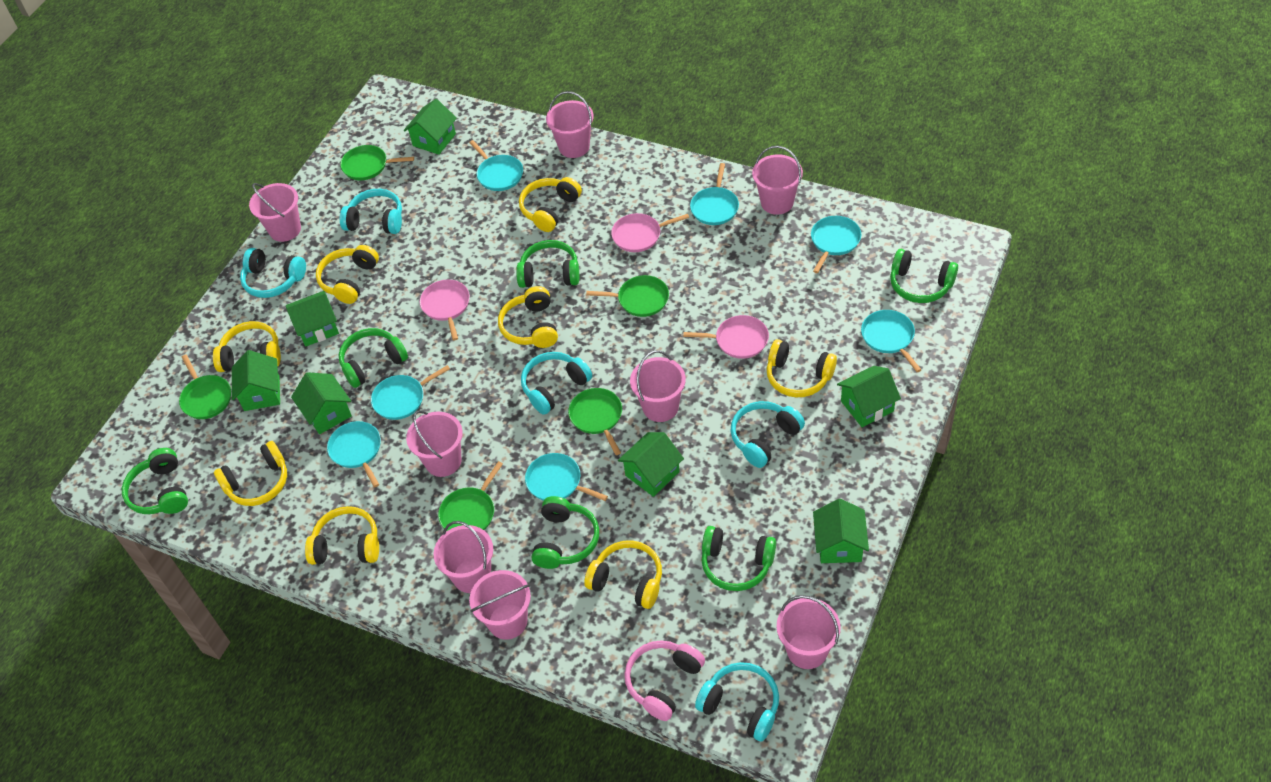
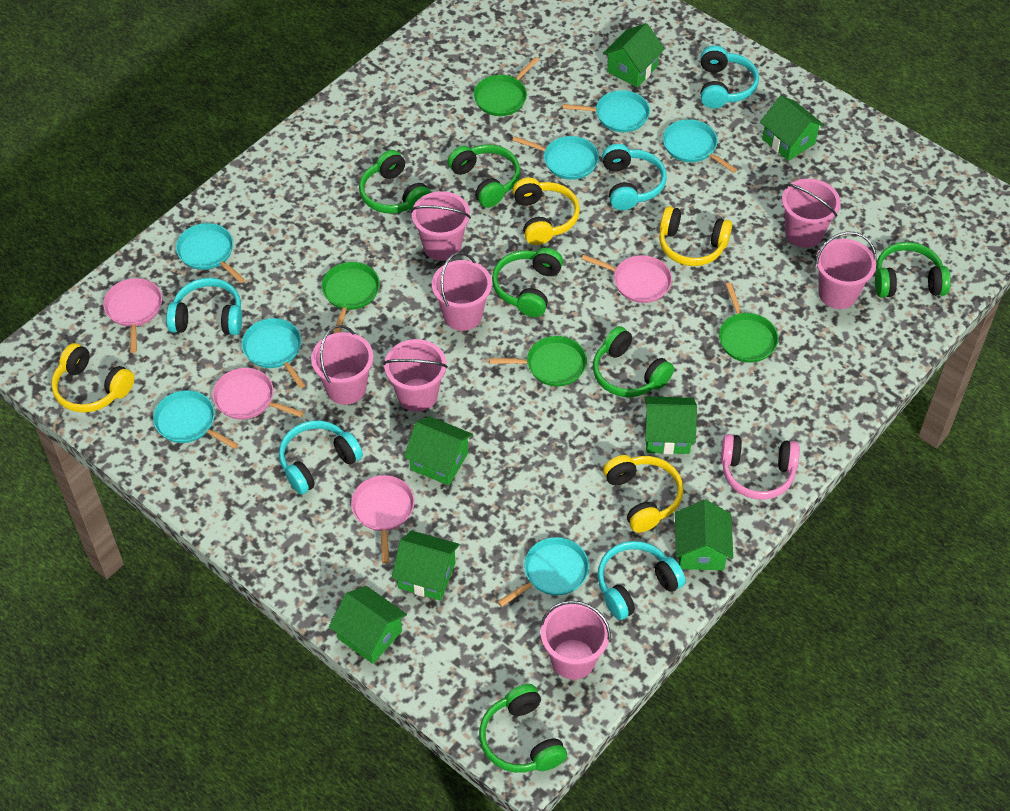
green pan: [179,354,231,419] [340,145,414,180] [438,461,503,531] [568,388,622,455] [586,275,669,317] = 5 -> [322,262,380,334] [473,57,539,116] [490,336,587,386] [719,283,778,363] = 4
pink bucket: [249,183,301,242] [406,410,463,477] [434,521,493,593] [469,570,531,640] [546,91,594,158] [630,350,686,422] [752,146,803,215] [777,595,841,669] = 8 -> [311,325,374,405] [383,339,448,412] [411,191,471,261] [432,252,492,331] [540,600,611,680] [782,179,841,248] [815,231,877,309] = 7
pink pan: [420,280,470,341] [611,213,689,252] [683,315,769,359] = 3 -> [103,278,162,353] [212,368,304,419] [351,475,415,564] [581,254,672,303] = 4
yellow headphones: [213,321,281,372] [214,441,287,506] [305,506,379,565] [316,245,379,304] [498,286,558,348] [519,177,582,232] [584,540,662,609] [767,339,837,397] = 8 -> [51,343,134,413] [513,177,580,245] [603,455,683,533] [659,206,732,266] = 4

